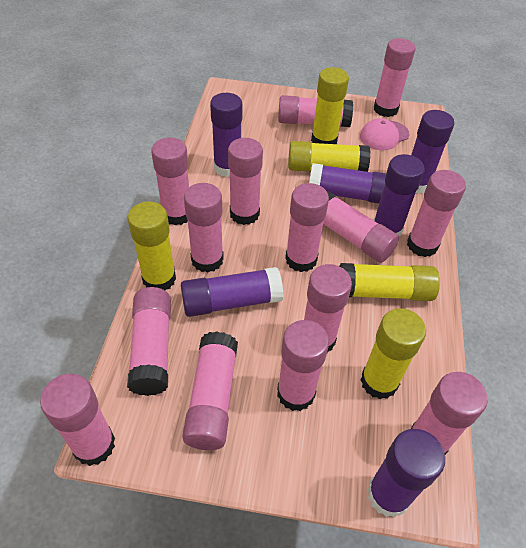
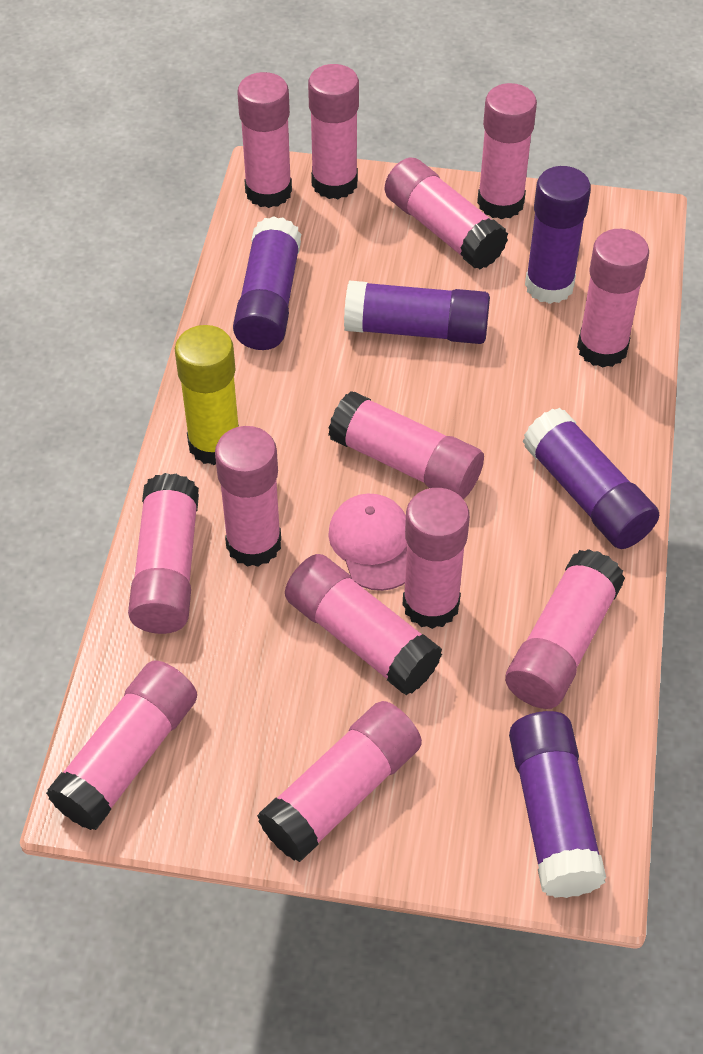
pink glue stick: [40,374,115,466] [127,287,171,396] [151,138,189,225] [182,331,238,450] [184,183,224,273] [228,138,263,225] [277,320,329,411] [278,95,353,127] [285,183,329,272] [304,264,352,353] [323,191,399,263] [374,38,416,117] [407,170,466,257] [411,372,488,455] = 14 -> [46,660,197,830] [128,473,199,634] [215,426,281,567] [237,72,292,208] [257,701,422,862] [285,554,442,695] [308,64,359,199] [328,391,484,499] [385,158,508,269] [403,488,470,629] [477,83,537,219] [505,549,625,709] [577,229,649,368] = 13
purple glue stick: [181,267,283,317] [210,93,242,177] [309,163,386,204] [367,429,445,518] [374,154,425,237] [411,110,455,194] = 6 -> [233,216,301,350] [344,280,490,344] [509,711,606,898] [523,408,659,549] [525,166,591,304] = 5
yellow glue stick: [128,202,176,291] [288,141,371,172] [311,67,349,144] [339,263,440,301] [361,308,426,399] = 5 -> [175,325,239,465] = 1

